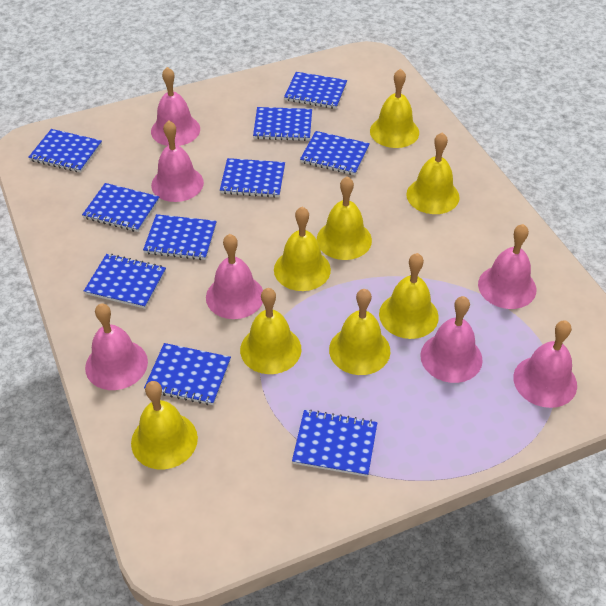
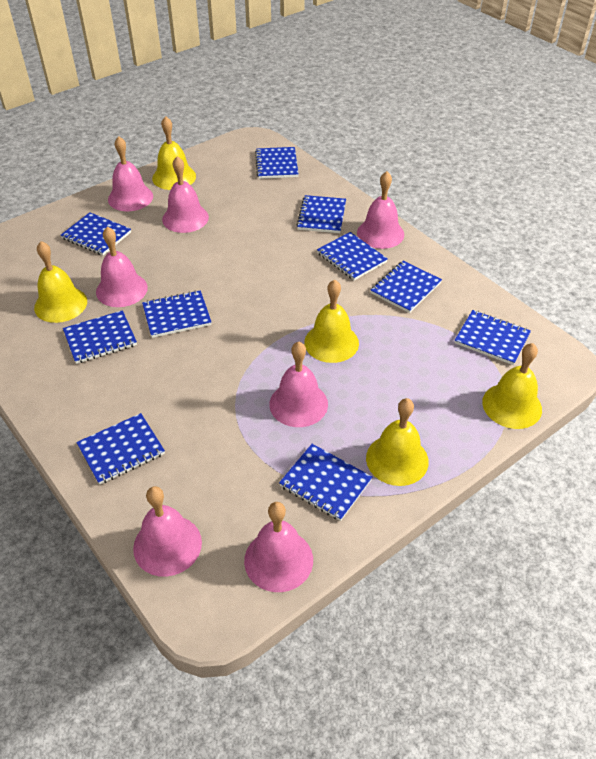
yellow bell: [131,381,198,469] [240,288,301,374] [274,207,331,291] [317,176,372,260] [329,289,390,375] [370,69,419,148] [379,253,439,339] [406,132,460,214] = 8 -> [34,241,87,323] [152,116,196,190] [304,279,359,363] [366,398,429,486] [482,343,542,429] = 5

